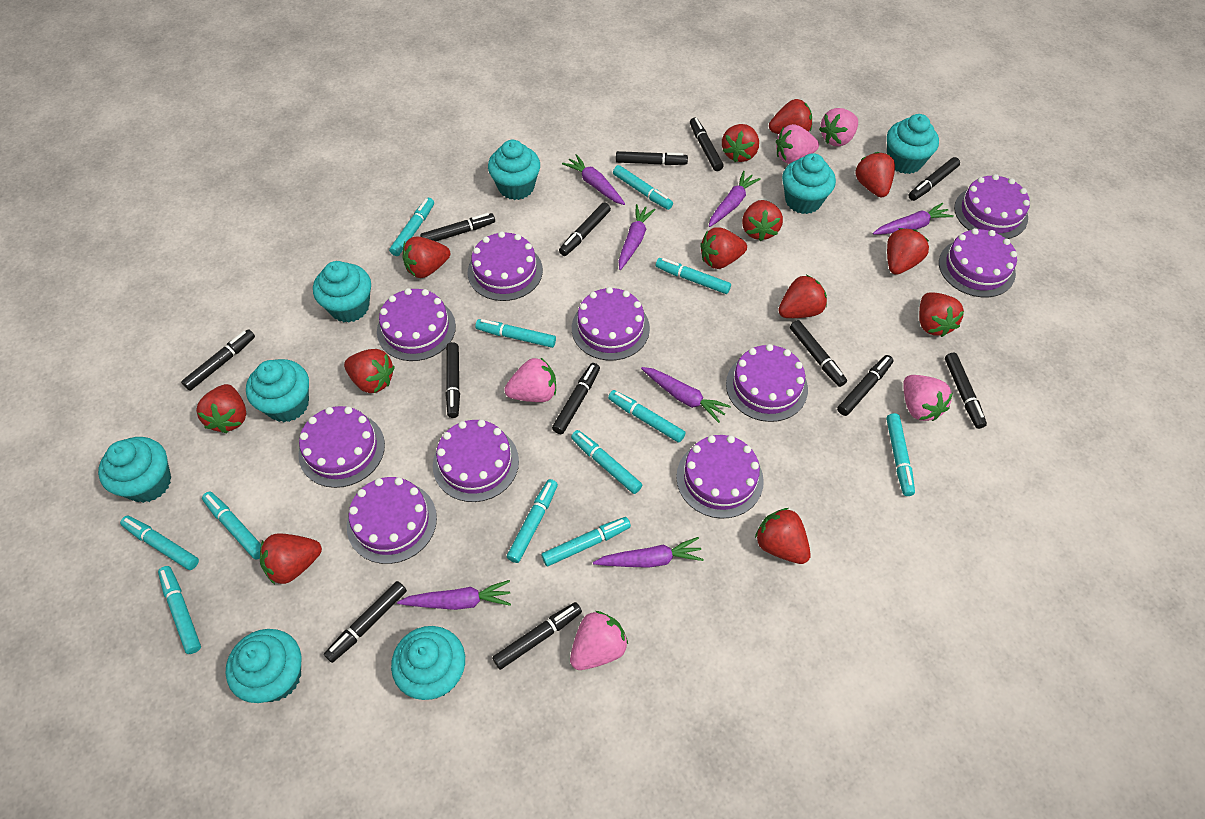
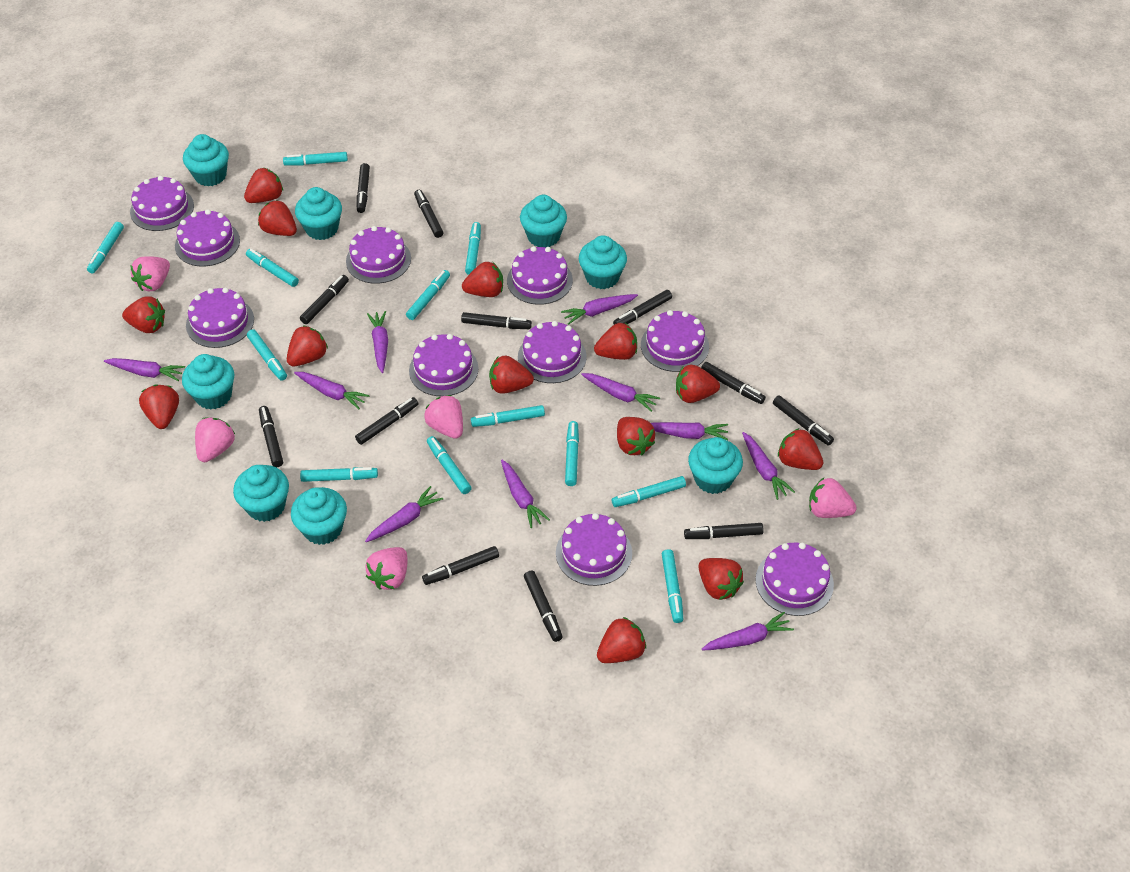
black marker: [181,329,255,391] [324,581,407,663] [420,213,495,241] [445,342,460,418] [492,602,582,670] [552,363,600,434] [559,202,611,256] [616,151,688,165] [690,118,724,171] [790,320,847,387] [837,355,893,416] [908,157,960,201] [945,353,987,429] = 13 -> [259,406,283,467] [300,275,349,324] [355,397,418,445] [357,163,370,213] [414,190,444,238] [422,546,499,585] [461,312,532,329] [524,571,563,642] [613,290,672,325] [684,523,764,539] [701,362,766,404] [773,396,834,446] = 12
purple carrot: [397,580,511,610] [562,154,625,205] [593,537,704,568] [618,204,656,270] [641,367,731,423] [709,171,761,227] [873,203,954,235] = 7 -> [104,358,185,381] [294,372,370,409] [365,486,443,542] [367,311,388,373] [501,460,550,528] [561,294,638,325] [581,373,660,412] [651,422,728,440] [702,612,794,650] [742,432,795,500] = 10

